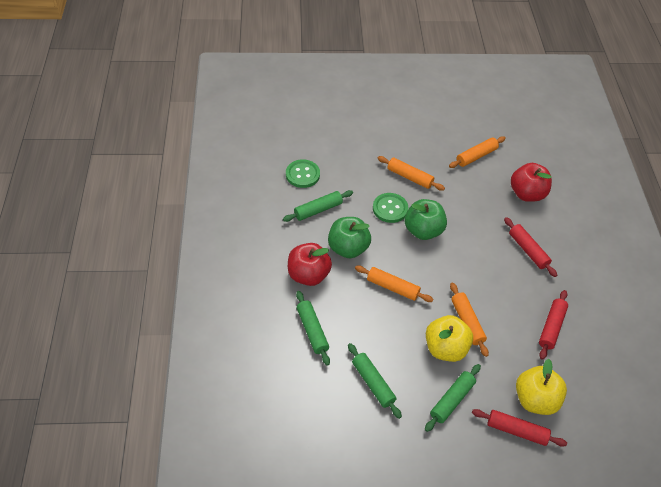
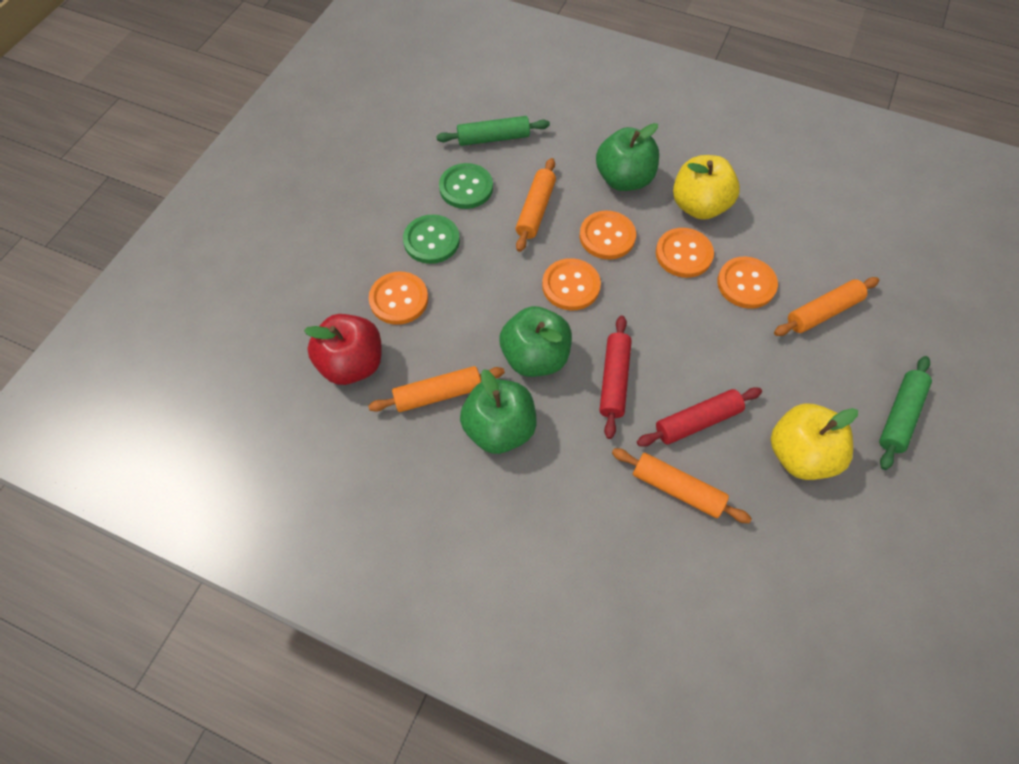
green apple: [328,217,371,258] [405,199,447,240] = 2 -> [460,369,537,454] [500,306,572,377] [596,123,659,191] = 3
green rolling pin: [283,190,353,222] [296,291,330,366] [348,343,402,419] [425,364,481,432] = 4 -> [436,116,550,146] [879,356,932,470] = 2
orange button: none = 0 -> [369,272,428,325] [542,258,601,311] [580,211,636,260] [656,228,714,278] [717,257,778,309] = 5
red apple: [288,243,332,286] [511,163,552,202] = 2 -> [304,314,382,385] = 1
red rolling pin: [472,409,567,447] [504,217,557,277] [539,290,568,360] = 3 -> [600,316,632,439] [637,387,762,447] = 2

